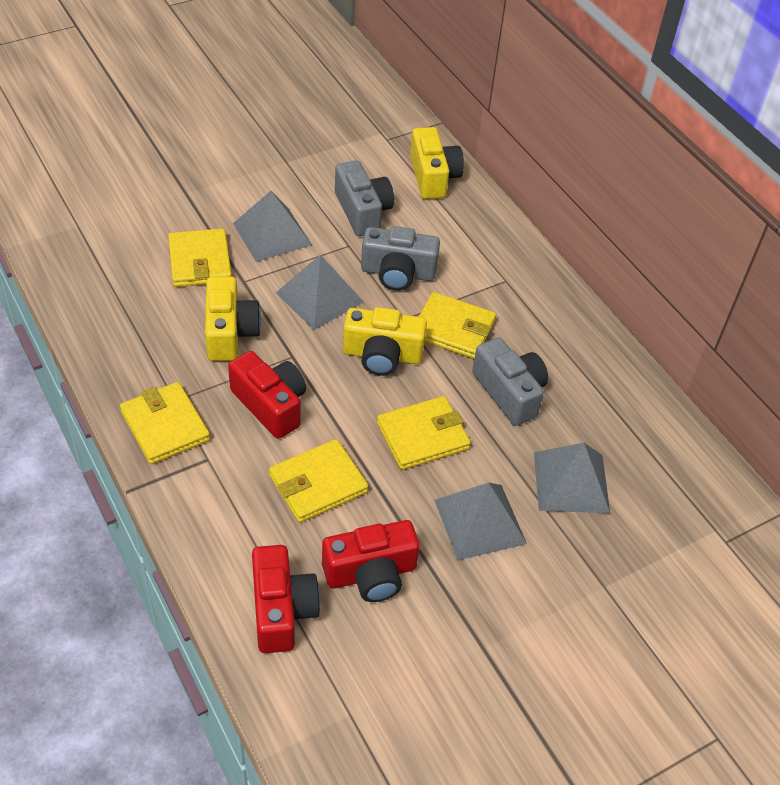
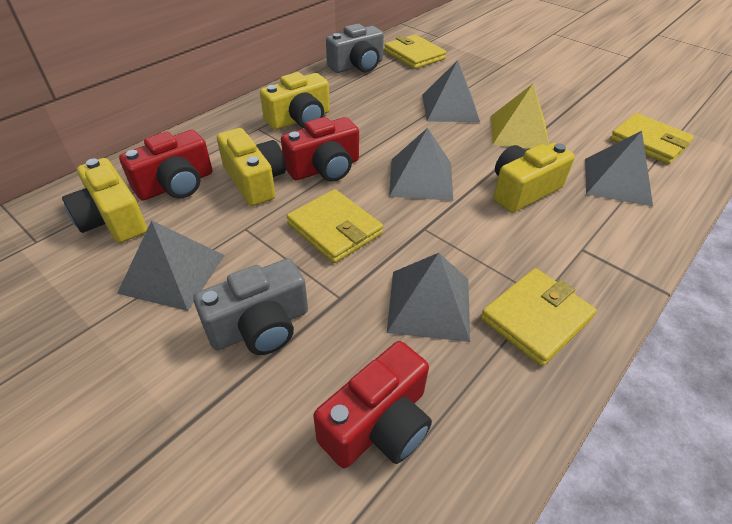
grey camera: [335,161,394,236] [361,226,440,291] [472,337,548,426] = 3 -> [193,259,308,355] [326,24,384,73] = 2
grey pyramid: [233,191,312,262] [276,255,364,330] [434,482,527,560] [534,443,610,513] = 4 -> [117,220,225,311] [387,253,470,342] [389,128,454,201] [422,60,480,122] [585,131,653,206] = 5
yellow camera: [205,276,261,361] [343,307,427,376] [410,127,464,199] = 3 -> [62,158,147,243] [217,128,286,206] [260,72,330,130] [493,143,575,213] = 4
yellow pyramid: none = 0 -> [491,84,549,149] = 1
yellow wallet: [120,382,210,464] [168,228,232,287] [269,439,369,523] [377,396,471,470] [419,292,496,359] = 5 -> [287,189,383,263] [384,34,446,69] [481,268,597,366] [610,113,694,165] = 4

